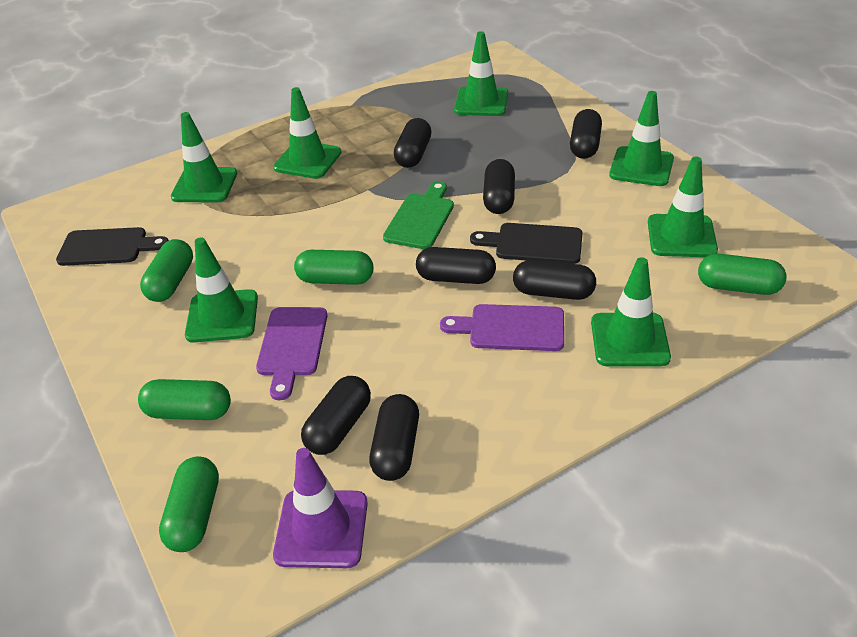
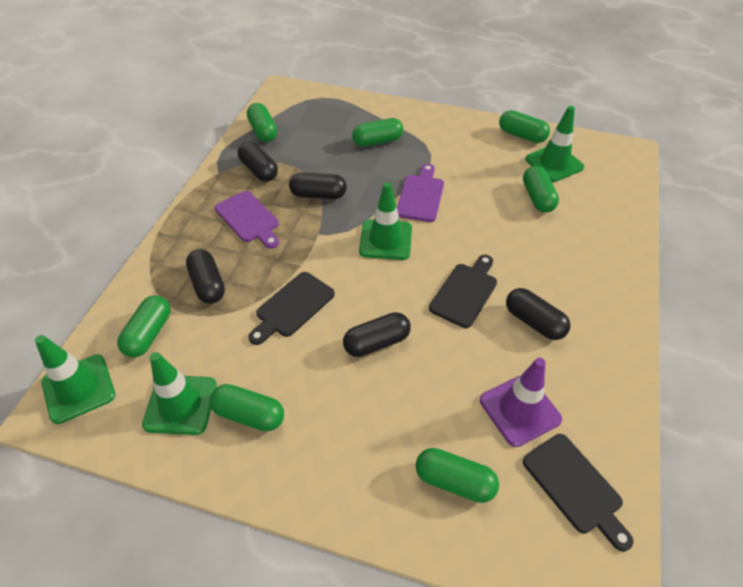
black capsule: [301,376,371,455] [369,394,419,481] [394,118,432,168] [416,247,496,284] [483,159,515,214] [513,260,596,300] [570,109,602,159] = 7 -> [186,249,225,303] [238,142,278,182] [289,173,347,199] [343,312,411,357] [506,288,571,340] = 5
black cutting board: [56,227,169,266] [470,223,583,264] = 2 -> [248,272,335,345] [429,255,497,328] [523,434,634,551] = 3
green capsule: [138,379,231,420] [140,239,193,302] [159,456,219,552] [294,250,373,285] [698,254,787,295] = 5 -> [117,295,170,357] [210,384,284,431] [247,103,277,142] [352,118,403,147] [416,448,499,503] [499,110,550,143] [523,166,559,213] = 7
green cutting board: [383,181,454,249] = 1 -> none = 0
green traffic cone: [171,112,237,203] [185,238,258,343] [273,87,342,179] [454,31,508,116] [591,257,671,367] [609,91,674,186] [648,157,718,257] = 7 -> [35,335,115,424] [142,352,217,435] [359,182,412,260] [525,106,584,182] = 4

